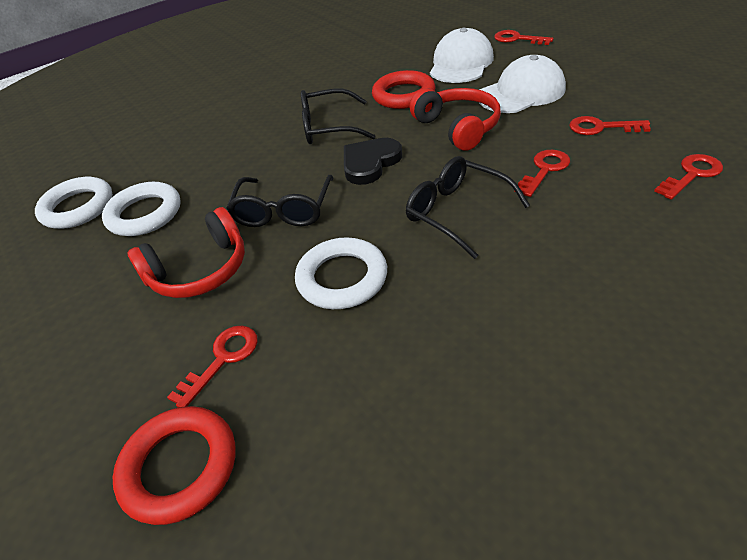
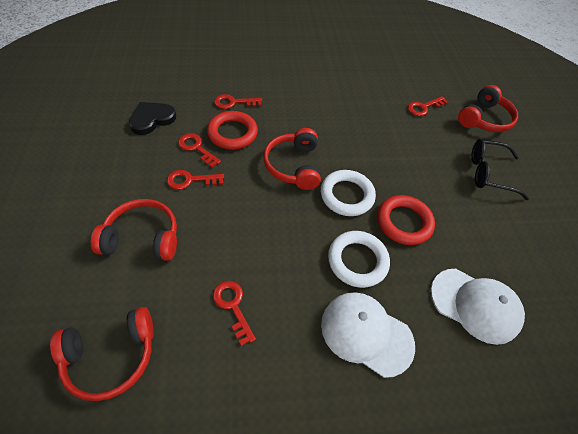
black glasses: [226,175,334,227] [301,89,376,144] [406,156,530,259] = 3 -> [471,139,529,200] = 1
red headphones: [127,207,245,298] [410,88,501,151] = 2 -> [50,307,154,401] [91,199,177,261] [263,128,321,190] [458,85,518,132] = 4
white ring: [35,177,113,229] [102,182,181,236] [295,237,387,309] = 3 -> [321,170,376,216] [328,231,390,288] = 2

